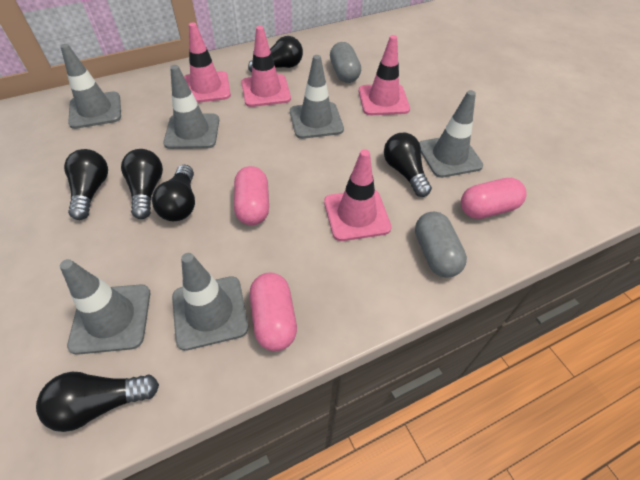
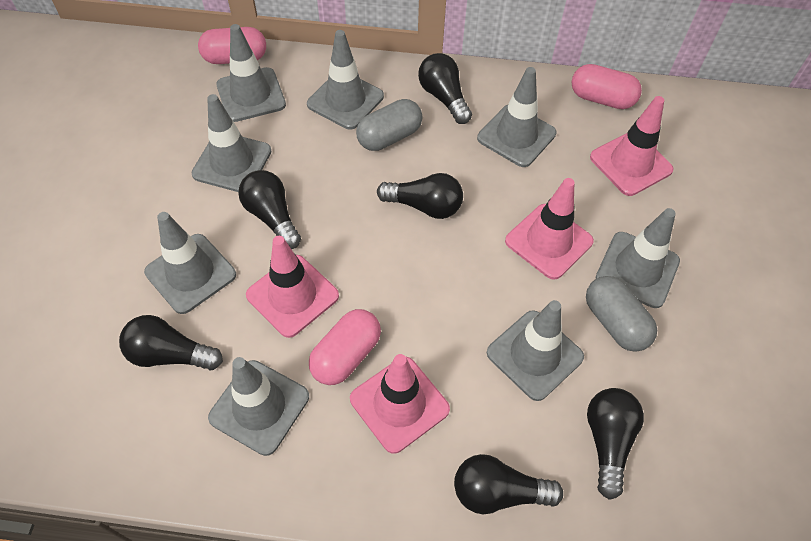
grey traffic cone: [60,44,121,129] [60,259,150,355] [163,65,219,149] [172,253,248,351] [290,55,344,139] [419,90,483,178] = 6 -> [144,212,236,314] [191,94,271,192] [208,357,309,456] [216,24,286,122] [307,30,384,130] [477,67,557,167] [487,300,584,401] [596,208,680,308] = 8

